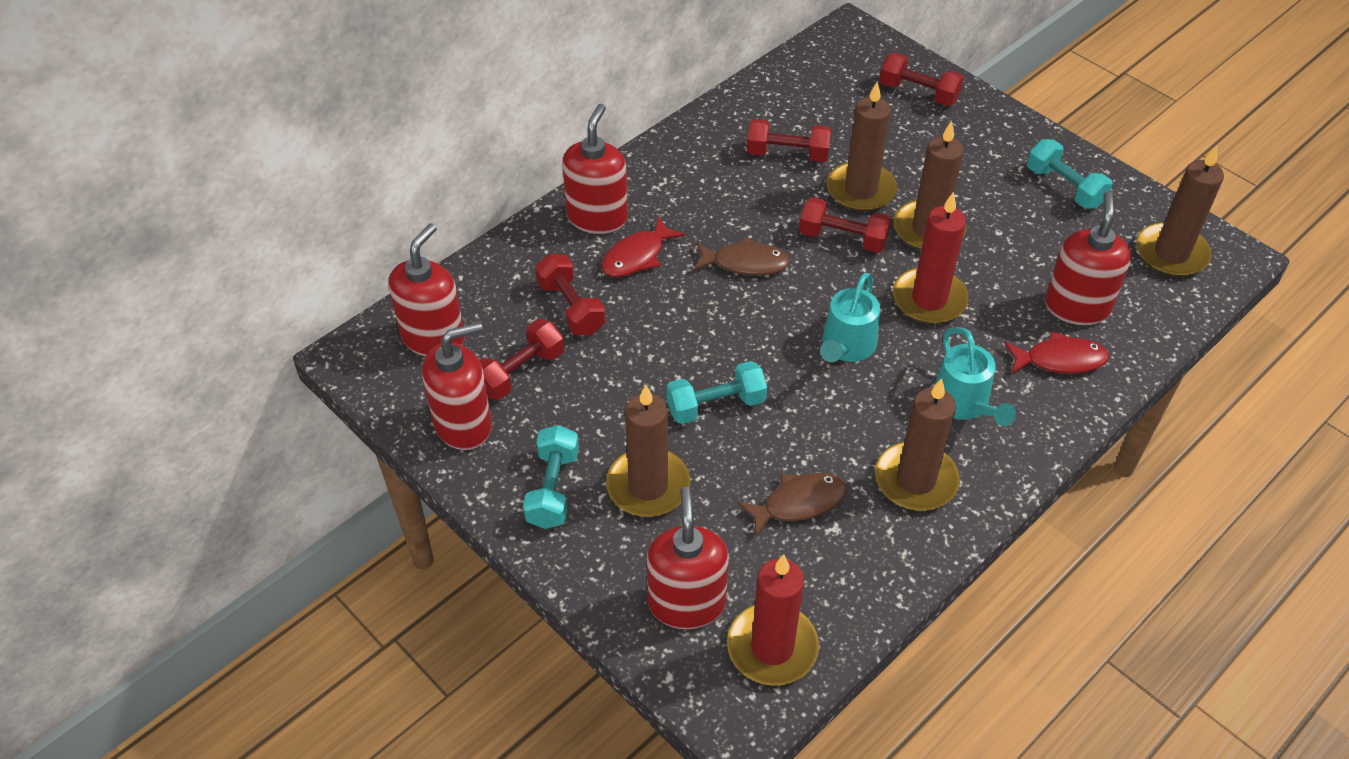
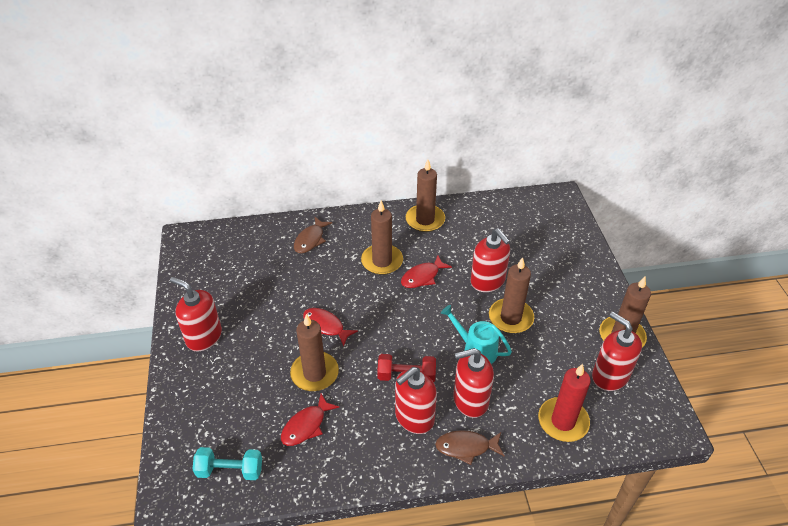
red candle: [727,555,819,685] [893,192,969,324] = 2 -> [538,364,591,442] = 1
red dumbbell: [479,319,564,400] [535,254,605,335] [747,119,831,162] [799,197,891,253] [879,53,964,106] = 5 -> [377,354,436,382] = 1
red fish: [602,216,685,277] [1004,331,1109,374] = 2 -> [281,394,339,446] [303,308,358,347] [401,255,452,288] = 3
turquoise dumbbell: [523,425,579,529] [666,361,767,424] [1027,139,1112,209] = 3 -> [192,447,262,480] = 1
turquoise watering can: [820,273,880,362] [934,327,1016,426] = 2 -> [441,305,512,364] = 1

